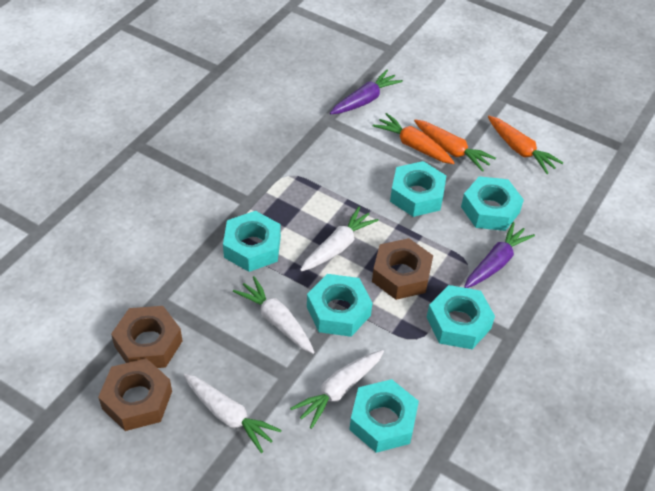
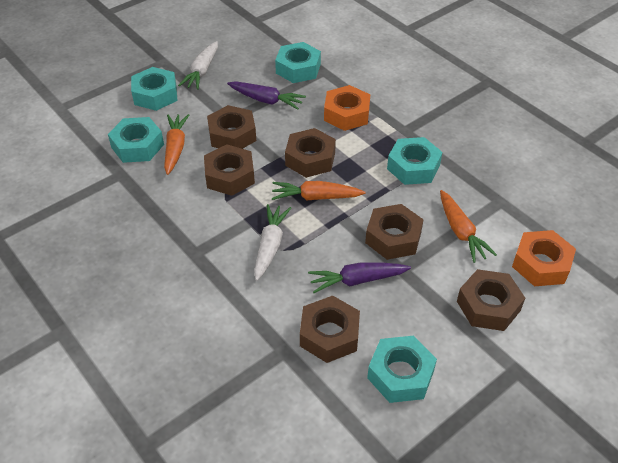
brown nut: [98,358,172,431] [111,306,182,368] [372,238,433,300] = 3 -> [204,144,255,196] [207,105,256,149] [285,128,336,178] [300,296,360,363] [365,204,424,260] [457,269,525,331] = 6
orange nut: none = 0 -> [324,85,370,131] [512,230,576,286] = 2
turquoise nut: [223,211,281,272] [307,274,372,337] [349,379,419,453] [390,161,446,217] [426,285,495,349] [461,176,524,231] = 6 -> [108,117,164,163] [131,67,177,111] [275,42,321,83] [367,336,437,403] [387,137,442,185] = 5
white carrot: [184,374,282,453] [233,276,315,354] [290,350,384,429] [300,207,379,272] = 4 -> [178,41,218,90] [254,204,291,281] = 2

